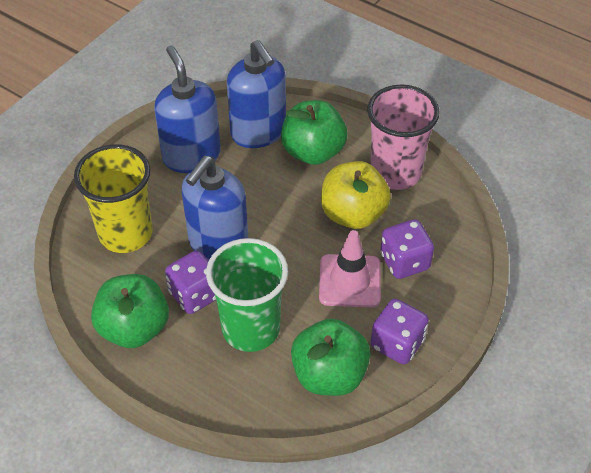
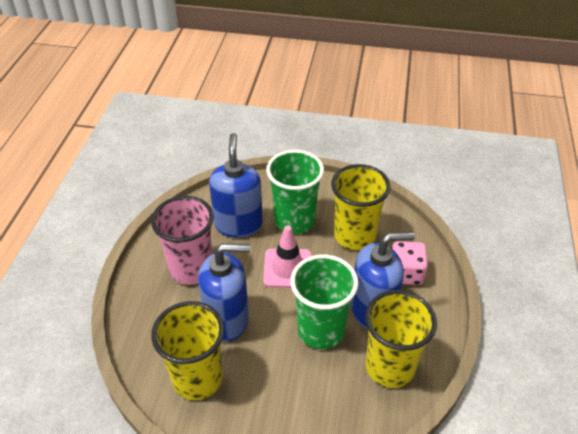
green apple: [91,274,169,348] [281,100,347,165] [291,319,370,396] = 3 -> none = 0
green cup: [206,238,288,352] = 1 -> [266,150,324,234] [290,255,358,349] = 2
pink dice: none = 0 -> [392,241,428,285] = 1
purple dice: [165,251,216,314] [371,299,429,364] [380,219,434,279] = 3 -> none = 0
yellow apple: [321,161,391,229] = 1 -> none = 0
yellow cup: [74,144,153,253] = 1 -> [151,301,224,400] [331,164,391,250] [365,290,437,388] = 3

